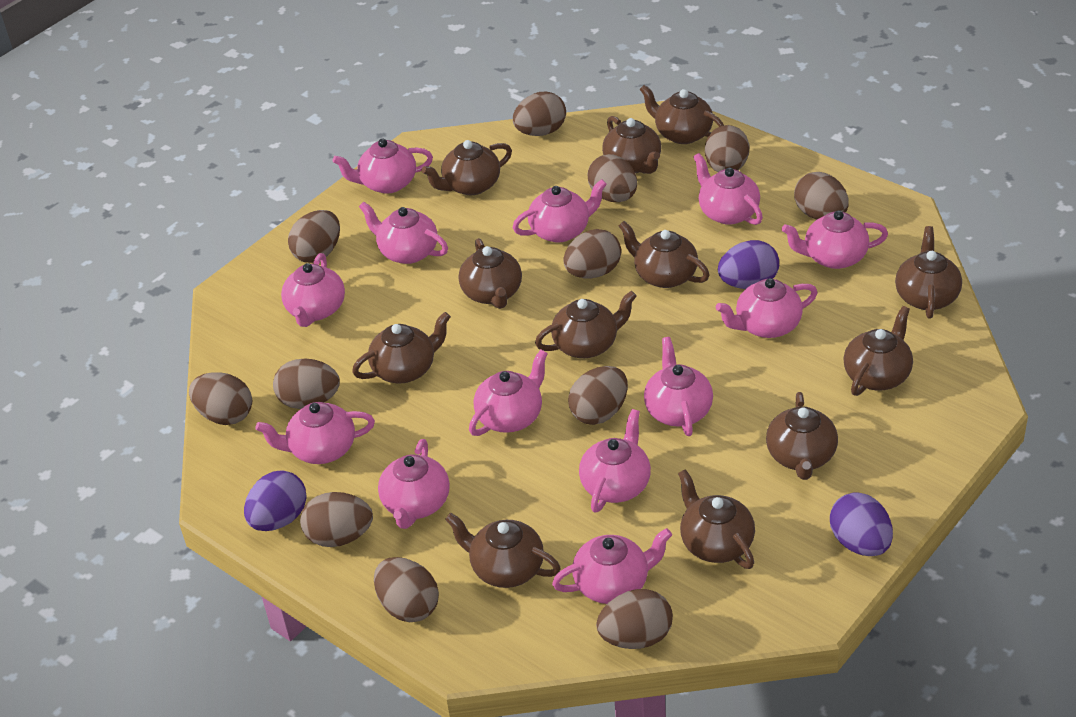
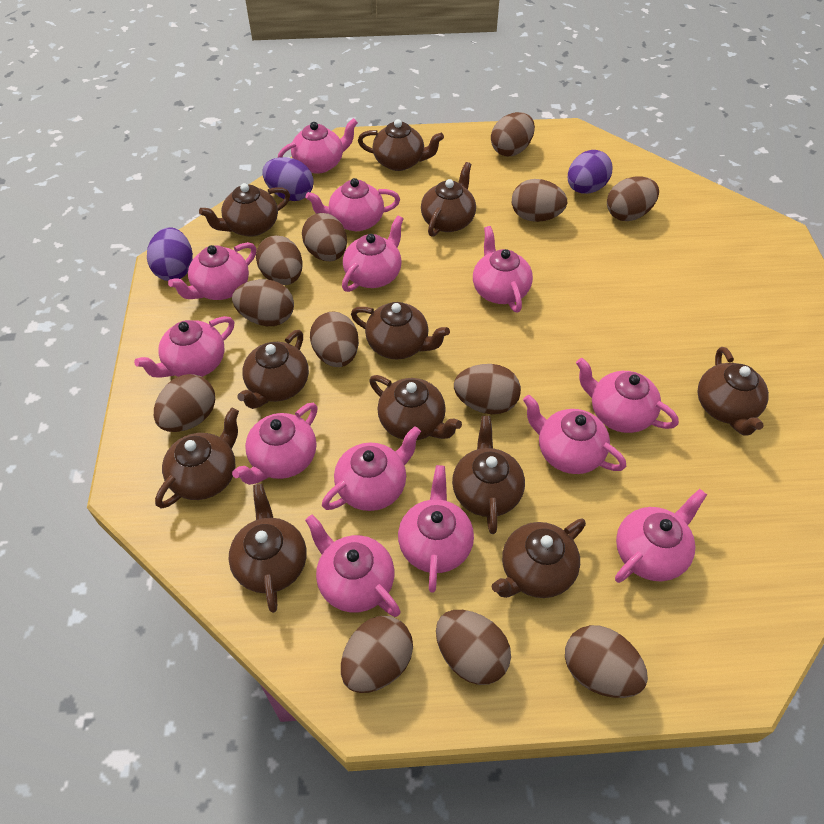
brown teapot: [352,312,451,383] [422,140,512,195] [445,513,561,588] [459,238,522,309] [535,291,637,358] [602,116,661,174] [619,221,709,288] [640,84,724,144] [678,469,755,569] [766,392,838,480] [843,306,913,396] [895,226,962,318] = 12 -> [155,408,239,508] [199,183,290,237] [228,484,306,613] [237,330,309,409] [351,302,450,359] [358,119,444,171] [369,375,462,440] [421,162,476,237] [452,416,525,534] [492,519,586,598] [698,347,769,436] = 11

